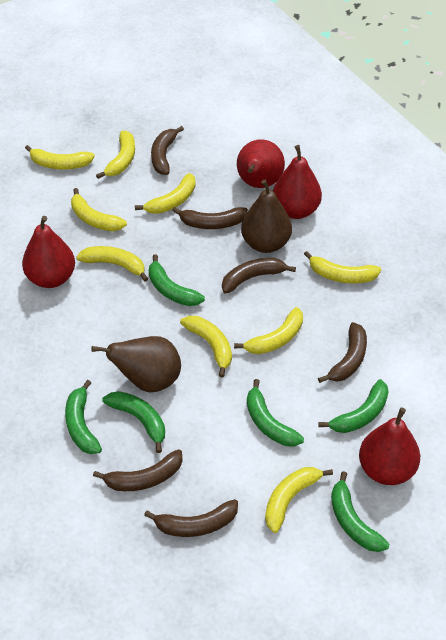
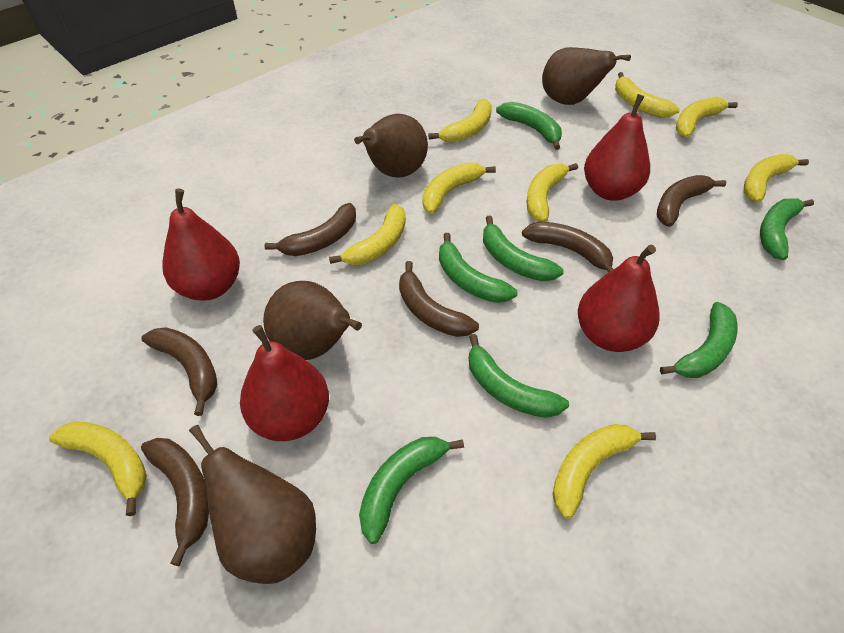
brown pear: [91,336,181,393] [241,180,292,253] = 2 -> [189,425,316,584] [263,281,362,360] [354,114,428,178] [542,47,631,105] = 4
green banana: [65,380,102,454] [102,391,165,453] [149,254,205,306] [247,379,304,446] [318,379,389,433] [331,471,389,552] = 6 -> [359,437,464,544] [439,233,518,303] [469,334,569,418] [483,216,564,281] [496,102,562,150] [660,302,738,378] [760,199,814,260] = 7

